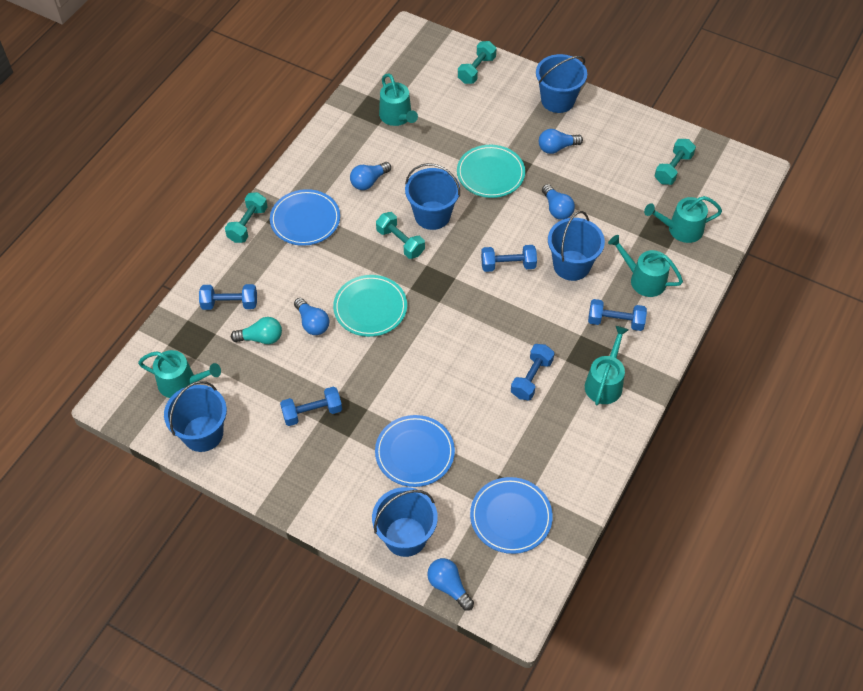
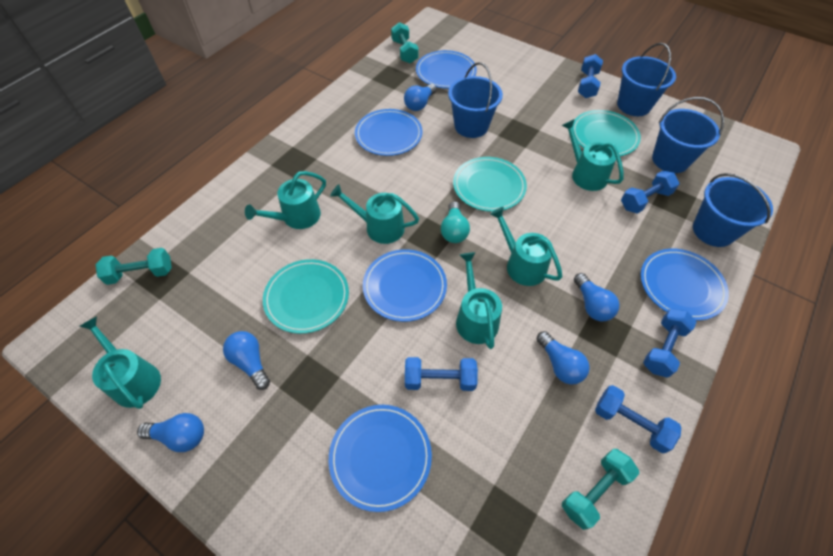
blue bucket: [164,381,227,452] [372,487,438,557] [405,163,460,230] [536,54,587,113] [548,211,605,281] = 5 -> [448,62,503,138] [617,43,676,116] [652,97,724,173] [693,173,773,247] = 4
blue plate: [270,189,340,246] [375,415,455,487] [470,477,553,554] = 3 -> [329,405,432,512] [355,109,423,156] [363,249,447,322] [416,50,477,88] [641,249,729,321] = 5
turquoise dumbbell: [225,192,268,243] [376,212,425,259] [458,41,497,84] [655,139,696,185] = 4 -> [95,248,172,285] [391,22,419,63] [562,449,639,530] = 3
turquoise plate: [333,275,407,337] [457,145,525,198] = 2 -> [263,259,349,334] [453,157,527,212] [573,110,641,156] = 3
turquoise watering can: [138,350,221,398] [379,73,418,126] [585,326,629,405] [608,235,683,297] [644,196,722,243] = 5 -> [79,316,161,409] [245,171,326,229] [330,184,419,244] [456,252,502,349] [490,207,562,286] [562,119,624,191] = 6

